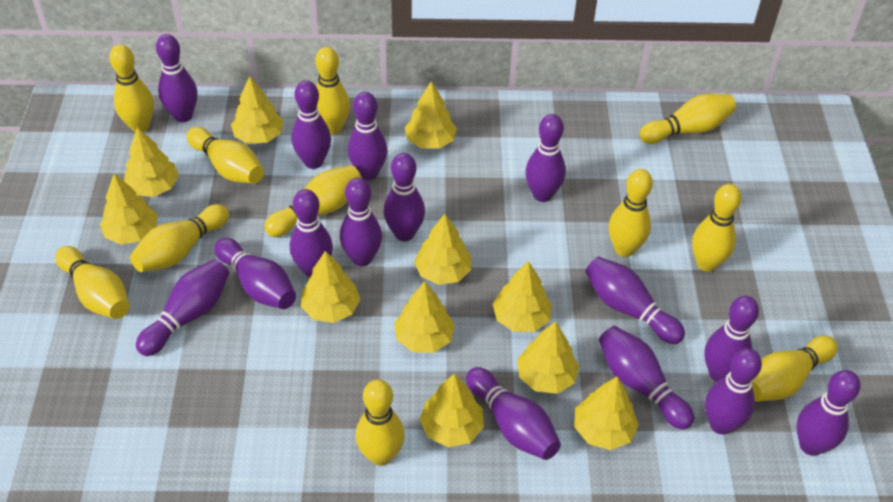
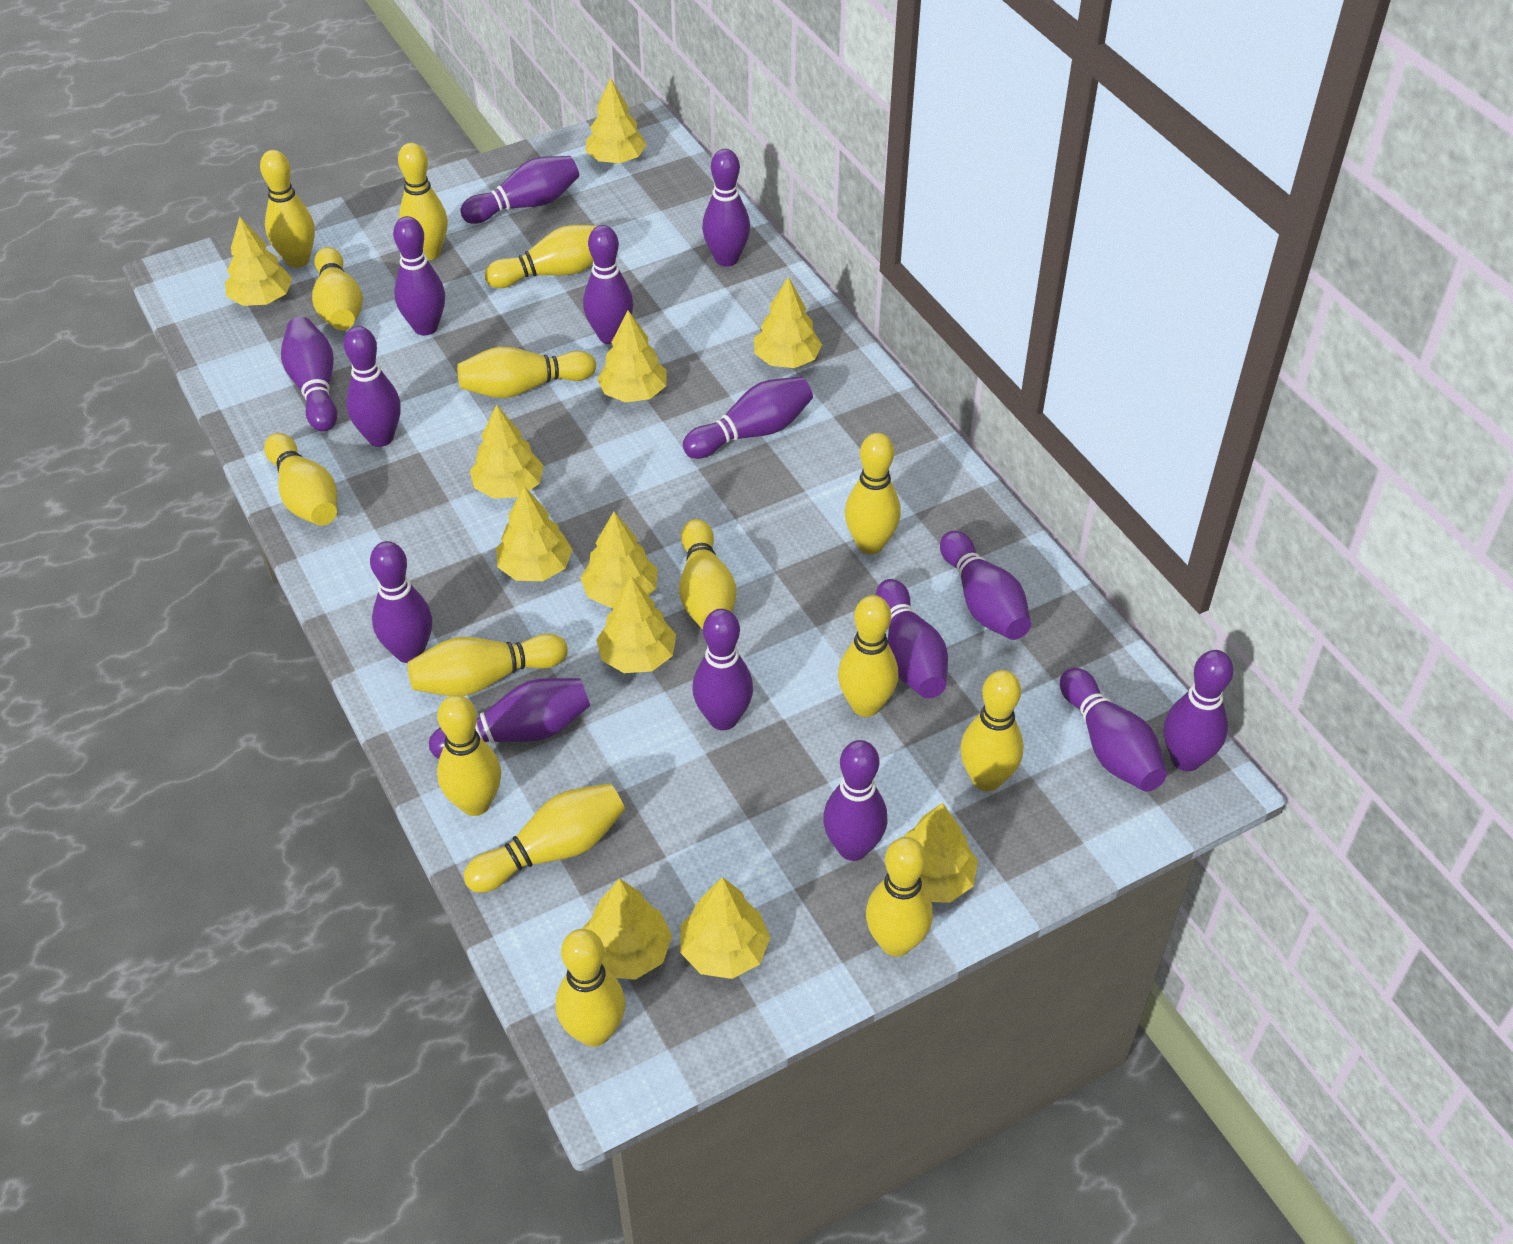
yellow bowling pin: [55,246,130,319] [109,44,154,132] [130,204,229,272] [187,127,264,184] [264,165,362,237] [315,47,350,135] [356,379,405,466] [608,169,653,257] [640,94,736,144] [692,184,742,272] [752,335,838,402] = 11 -> [260,150,315,268] [264,433,337,525] [312,247,363,330] [398,143,448,260] [408,634,568,696] [437,695,501,816] [457,347,596,398] [464,783,625,893] [485,225,599,288] [556,929,625,1047] [679,519,736,630] [838,595,898,717] [845,433,901,554] [866,837,933,957] [960,670,1024,791] = 15

